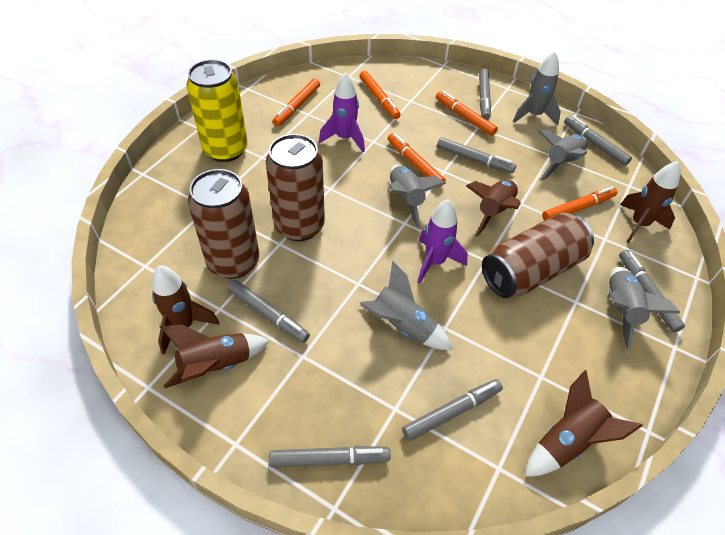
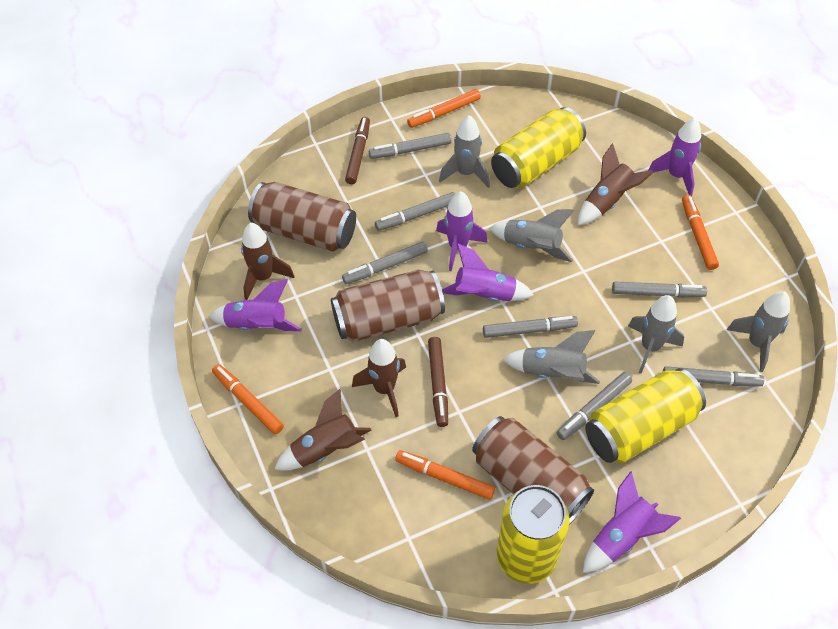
brown marker: none = 0 -> [345,117,370,184] [428,337,448,427] = 2
brown rocket: [152,265,219,354] [160,325,269,388] [466,179,521,237] [525,370,643,477] [620,161,680,243] = 5 -> [241,223,294,300] [274,389,371,471] [352,339,406,417] [578,143,654,225] = 4
orange marker: [273,78,320,126] [359,71,401,119] [388,133,446,187] [436,91,498,136] [542,186,618,221] = 5 -> [212,364,284,434] [395,450,495,500] [407,89,481,128] [682,195,719,270] = 4
purple rocket: [319,73,365,152] [418,199,468,283] = 2 -> [209,279,302,331] [436,191,488,271] [442,244,534,301] [583,471,681,573] [648,118,701,197] = 5
yellow can: [186,59,248,162] = 1 -> [491,107,586,188] [497,485,569,584] [585,368,706,464] = 3

